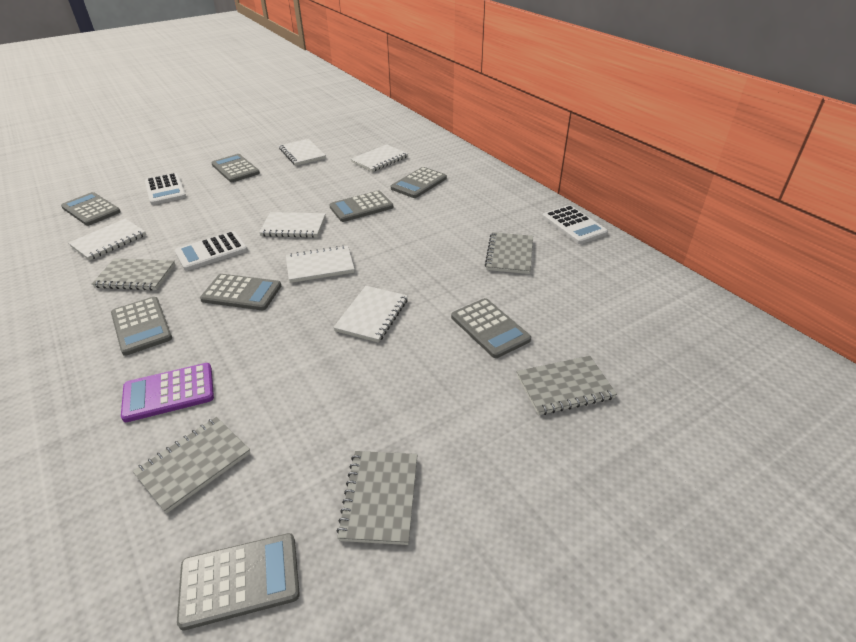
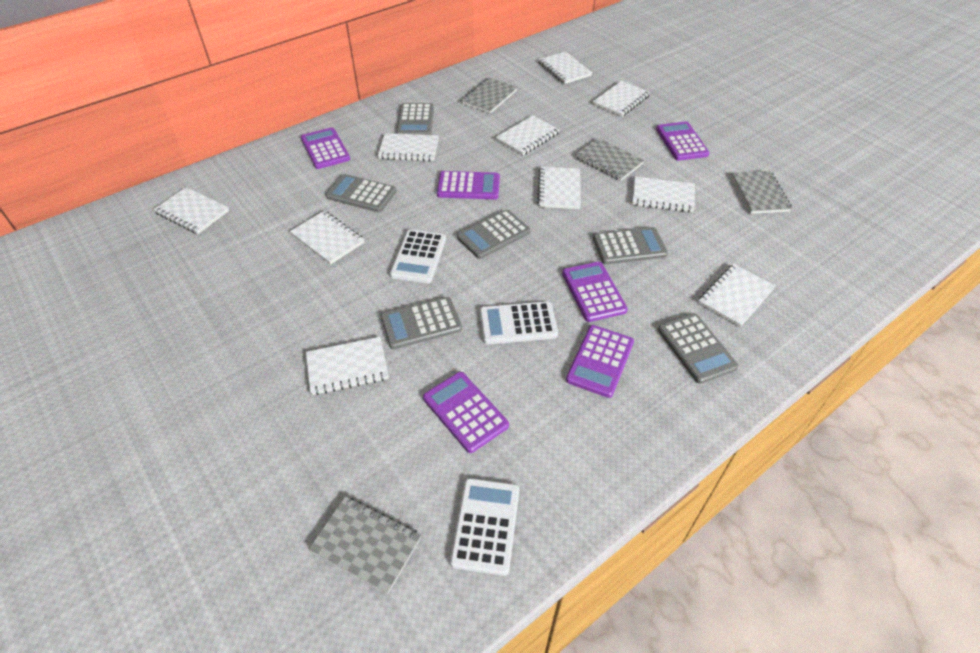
grey calculator: [61,192,121,226] [111,297,172,356] [177,533,300,630] [200,274,281,310] [211,154,260,182] [329,191,393,222] [391,167,447,198] [451,298,531,358] = 8 -> [326,174,397,212] [381,297,462,349] [396,103,434,135] [457,210,531,259] [593,227,668,265] [658,313,738,384] = 6
grey notebook: [92,258,175,290] [133,417,250,514] [336,451,417,545] [485,232,533,274] [517,356,617,415] = 5 -> [309,496,421,594] [461,78,518,114] [575,138,644,181] [731,171,792,214] = 4
purple calculator: [121,363,214,422] = 1 -> [301,127,350,169] [423,372,509,453] [437,171,500,199] [562,262,628,322] [566,325,634,398] [656,121,710,161] = 6
white notebook: [69,219,146,260] [259,212,326,238] [279,139,326,166] [286,245,355,283] [333,286,408,343] [351,144,408,172] = 6 -> [153,187,229,234] [290,211,365,265] [306,337,389,395] [378,133,439,161] [496,115,560,156] [537,167,581,209] [538,51,592,84] [593,81,650,117] [632,176,695,212] [698,264,775,327] = 10

